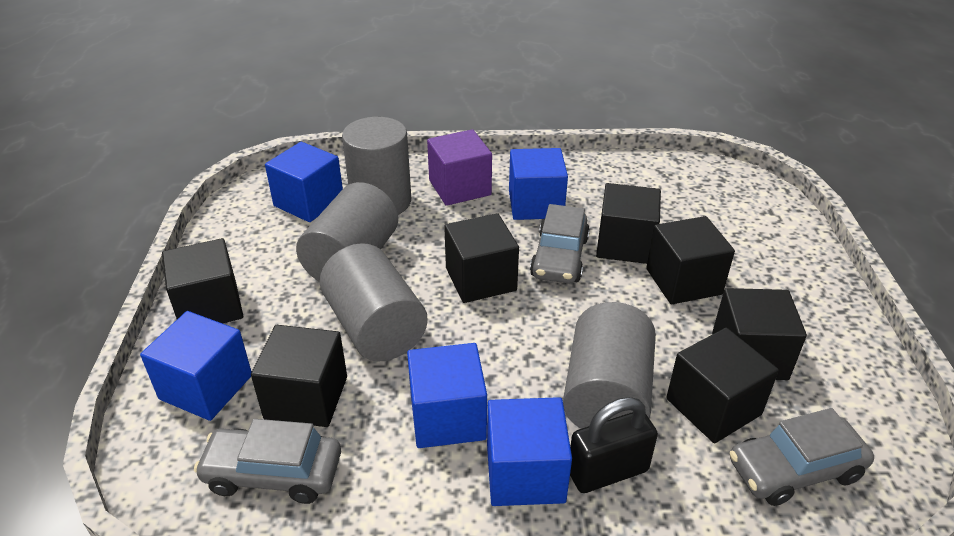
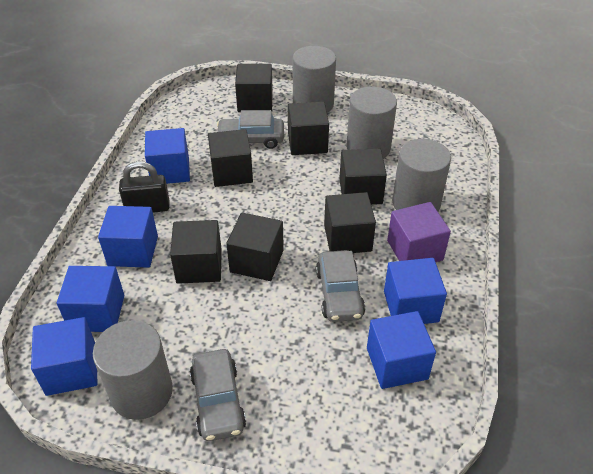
blue cube: [140,311,252,421] [265,142,343,222] [407,343,487,448] [487,397,572,506] [509,148,568,220] = 5 -> [31,317,98,396] [57,266,124,332] [98,206,158,268] [145,128,190,184] [367,311,436,389] [384,258,447,324] = 6

